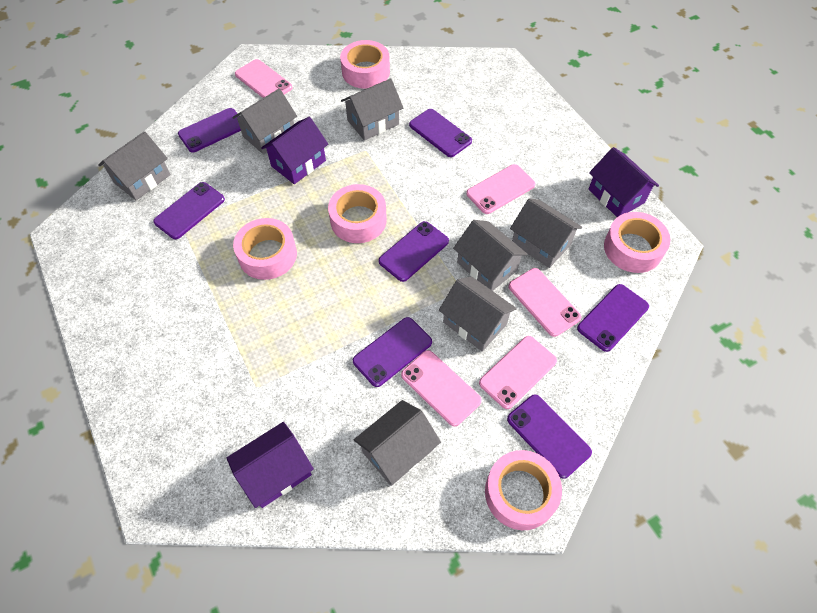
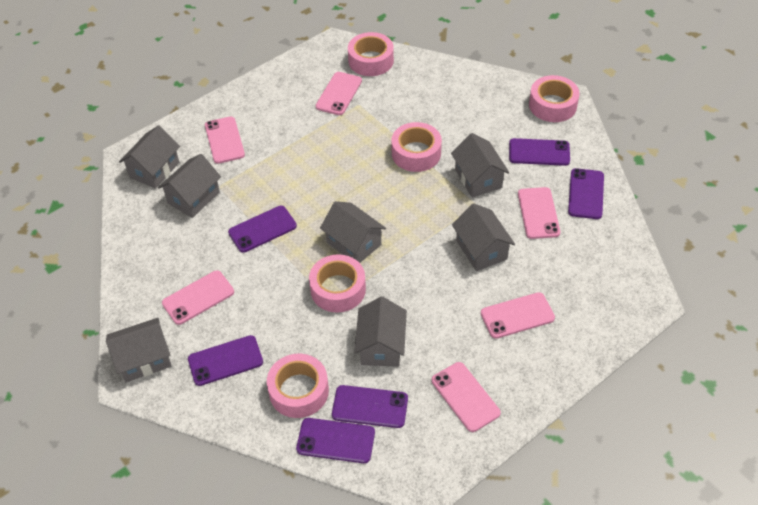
pink phone: [235,59,292,98] [401,350,482,427] [466,164,535,214] [479,336,557,409] [508,268,581,337] = 5 -> [162,270,234,325] [205,117,245,164] [315,72,362,115] [432,362,501,432] [481,292,555,339] [518,187,560,239] = 6
purple house: [227,422,314,508] [261,117,328,184] [589,147,659,217] = 3 -> none = 0
purple phone: [153,182,225,239] [178,108,241,152] [353,317,432,387] [378,221,449,282] [409,109,472,157] [507,395,592,479] [577,284,649,352] = 7 -> [188,335,263,386] [228,206,297,253] [296,418,375,463] [332,385,408,428] [509,138,570,166] [568,168,604,219] = 6

